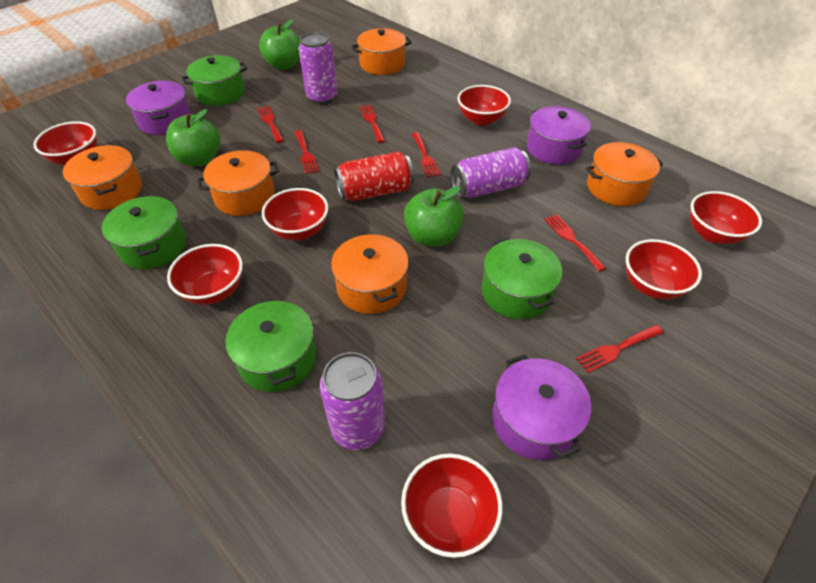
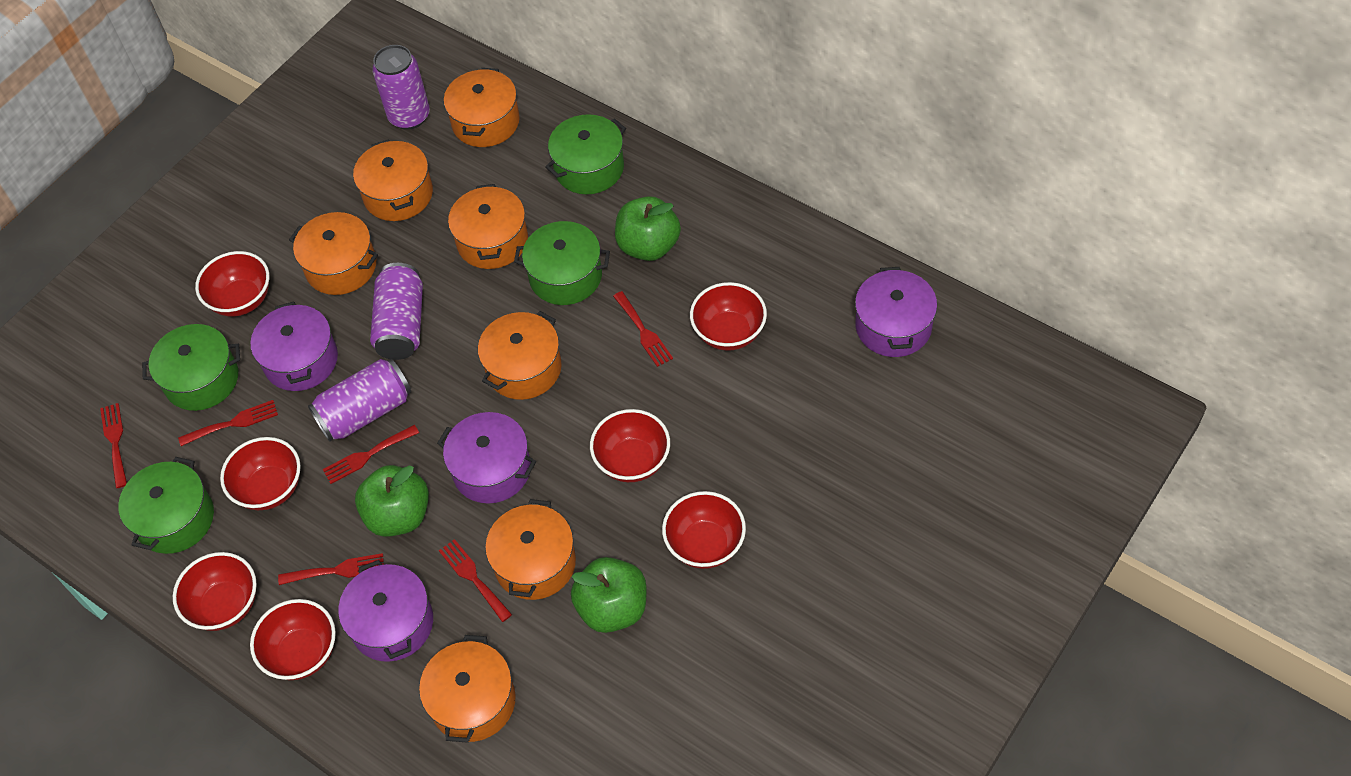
orange pot: [63,145,142,210] [197,150,279,216] [331,234,409,314] [352,28,412,75] [586,142,663,206] = 5 -> [289,212,378,295] [353,139,433,221] [419,635,516,743] [444,68,520,147] [448,184,528,269] [478,311,562,400] [485,499,576,600] = 7
purple pot: [126,81,191,135] [492,355,591,460] [527,106,591,165] = 3 -> [251,302,338,391] [338,560,433,662] [437,412,536,503] [855,267,937,357] = 4
red can: [334,152,414,201] = 1 -> none = 0

